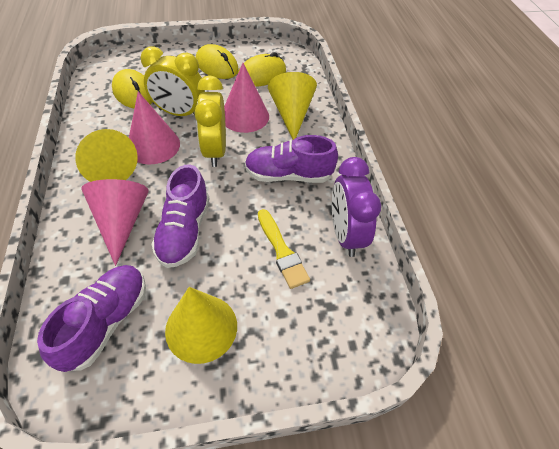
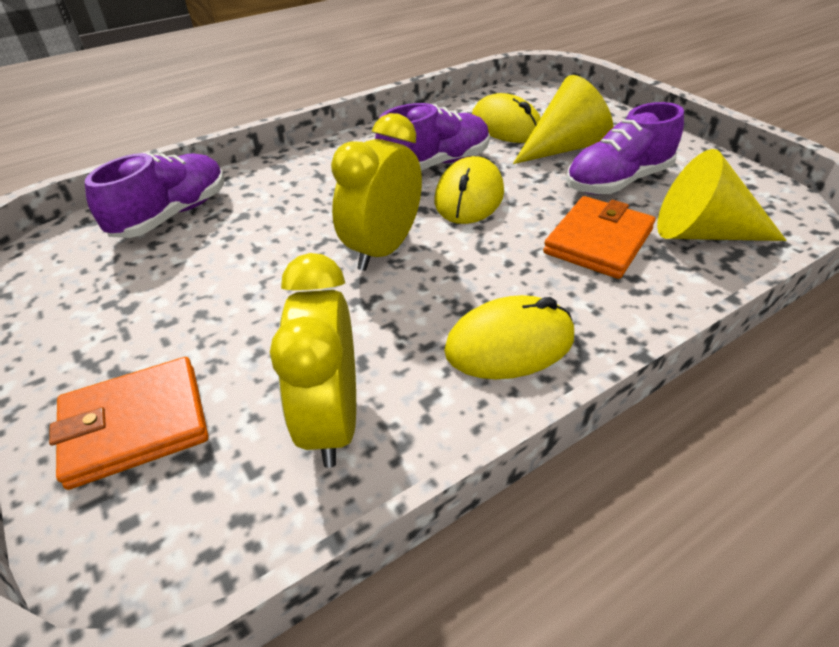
orange wallet: none = 0 -> [49,357,208,490] [543,196,656,279] = 2
pink cone: [81,179,149,266] [129,91,180,165] [224,63,269,133] = 3 -> none = 0
purple clock: [332,157,381,257] = 1 -> none = 0
yellow brush: [258,209,310,289] = 1 -> none = 0
yellow cone: [75,129,138,182] [165,287,237,364] [268,72,317,140] = 3 -> [513,75,613,164] [657,149,786,241] = 2

